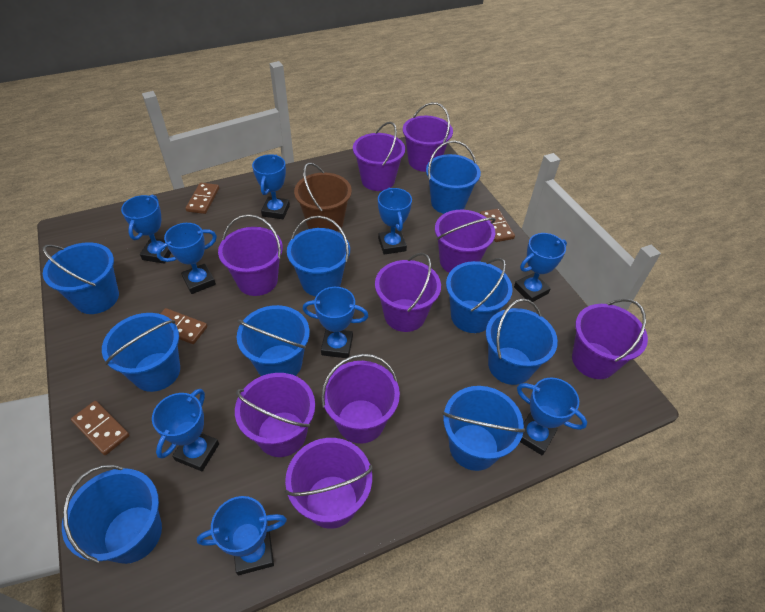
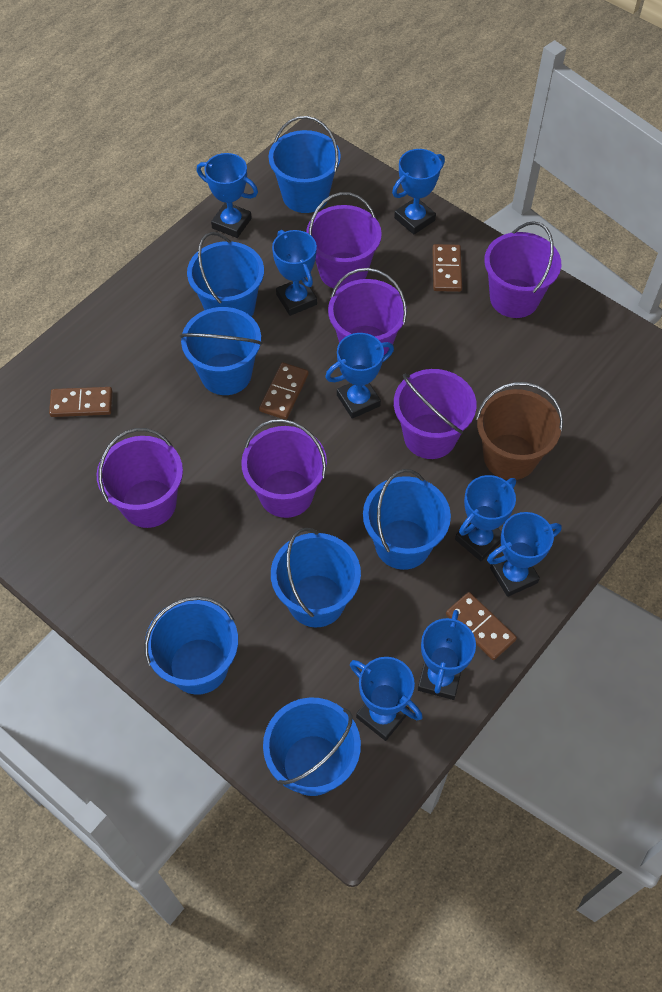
blue bucket: [43,242,119,314] [62,465,162,564] [102,313,180,392] [237,305,310,376] [287,216,350,296] [426,141,481,214] [442,386,525,471] [446,258,513,333] [486,299,558,385] = 9 -> [144,596,238,695] [180,307,263,395] [187,232,264,317] [263,697,361,796] [269,116,341,213] [271,528,361,627] [363,469,451,570] = 7
blue trophy: [121,195,171,264] [152,389,219,471] [156,223,217,294] [197,496,287,575] [252,154,290,219] [302,287,368,358] [378,187,412,255] [514,233,567,302] [517,377,587,455] = 9 -> [197,153,258,238] [272,230,317,316] [325,333,394,419] [350,657,423,741] [392,149,445,234] [418,610,476,700] [455,475,516,561] [487,512,562,597] = 8
purple bucket: [218,214,283,296] [235,373,315,457] [285,438,373,529] [321,354,400,444] [353,122,405,191] [375,253,441,332] [403,102,453,172] [435,210,496,273] [572,299,648,379] = 9 -> [97,428,183,528] [241,419,327,518] [306,192,382,290] [328,268,407,355] [394,369,477,459] [484,221,561,318] = 6

